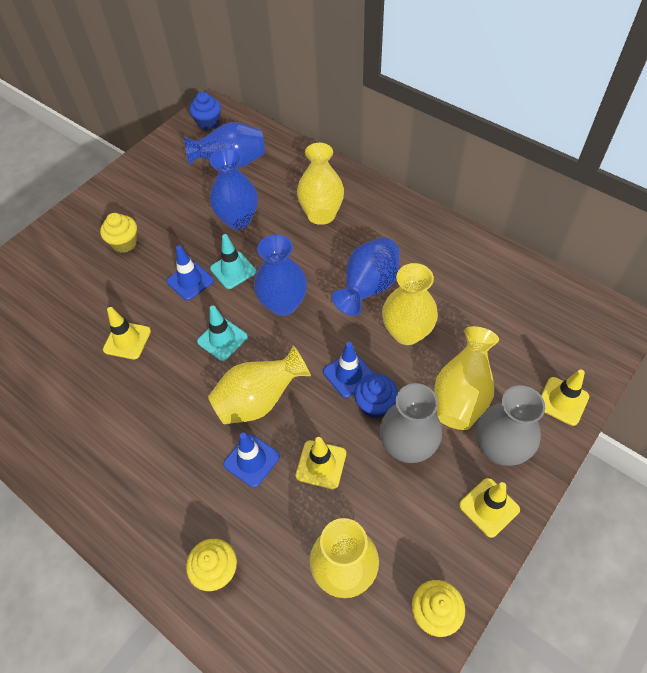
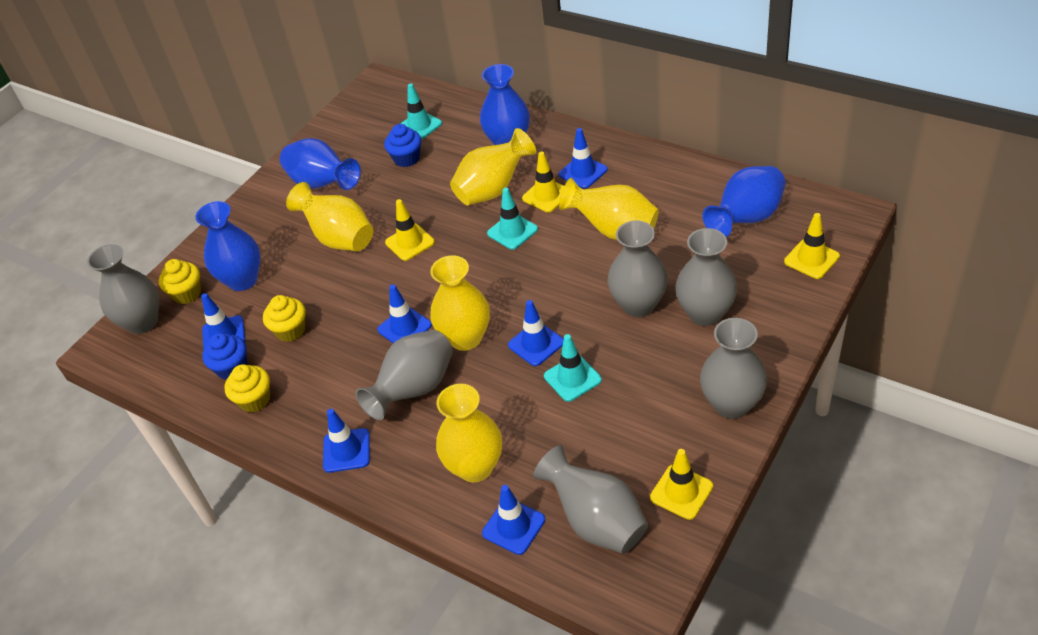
blue traffic cone: [167,245,214,301] [223,433,280,488] [323,342,374,398] = 3 -> [201,293,245,349] [323,409,370,473] [377,284,432,343] [482,485,545,555] [508,300,564,366] [559,128,608,189] = 6
grey vase: [380,383,442,463] [476,385,545,466] = 2 -> [87,244,159,334] [355,330,453,420] [533,445,648,554] [607,221,668,317] [675,228,737,326] [700,318,767,419] = 6
turquoise traffic cone: [197,306,248,361] [210,234,256,289] = 2 -> [400,83,442,140] [487,188,538,250] [544,334,602,402] = 3

